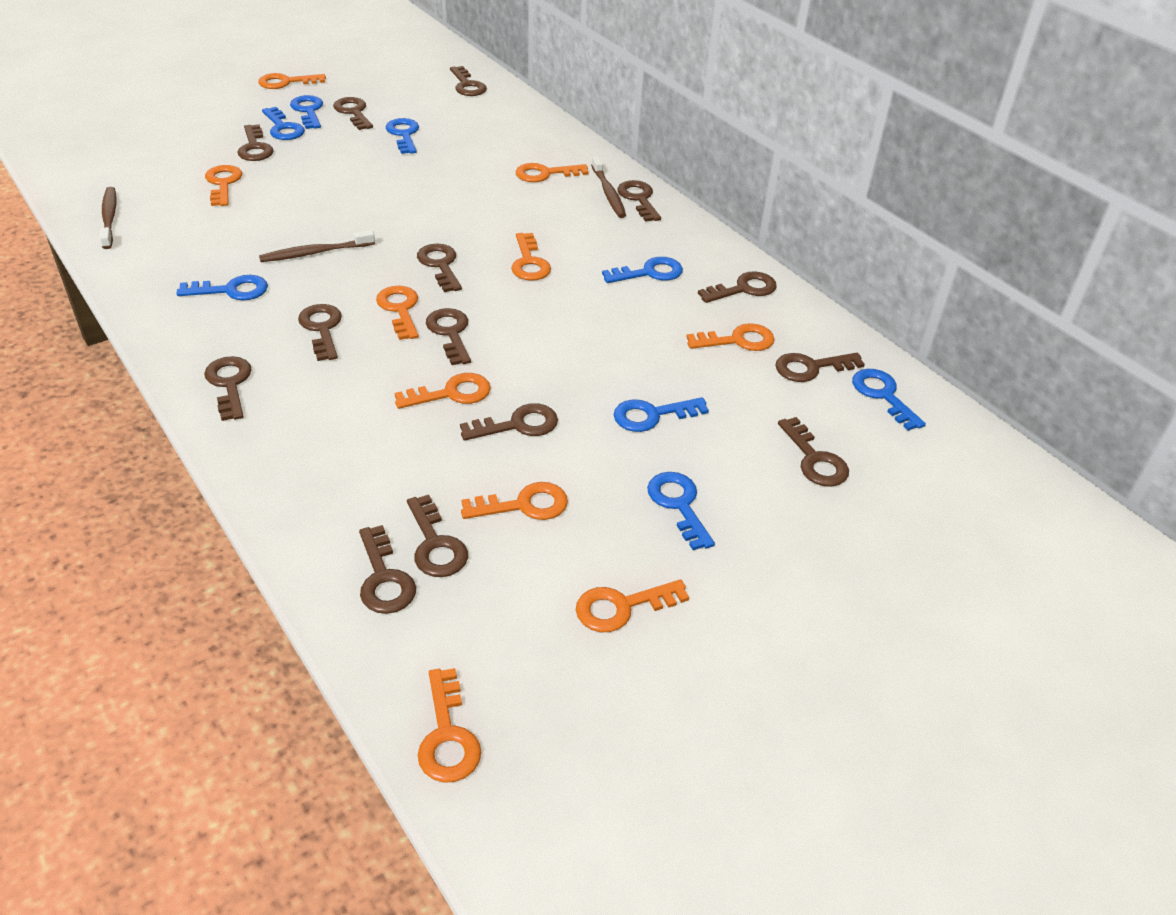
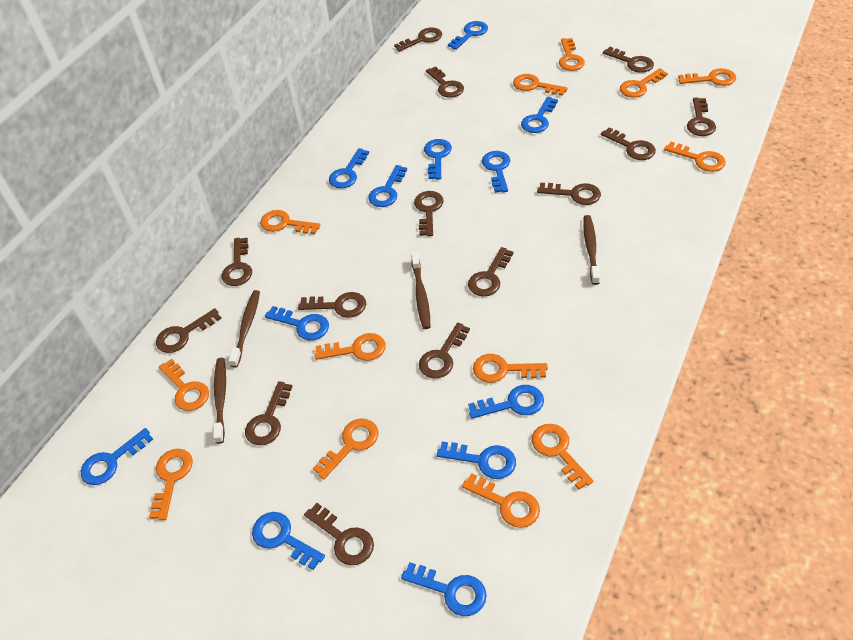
blue key: [176,275,268,300] [262,107,305,140] [290,95,323,129] [386,118,419,154] [602,257,683,283] [613,397,709,432] [647,472,715,550] [852,369,926,431] = 8 -> [81,428,153,485] [252,512,325,570] [265,306,329,341] [329,148,369,188] [368,165,407,207] [401,562,487,616] [424,139,452,180] [437,441,516,479] [448,21,488,50] [468,385,544,419] [482,151,510,193] [521,97,558,133] = 12
brown toothbrush: [100,187,116,249] [259,230,375,262] [591,156,626,218] = 3 -> [213,358,226,444] [229,290,260,367] [411,252,430,329] [583,215,600,285] = 4
orange key: [205,165,242,206] [258,73,326,89] [376,286,419,340] [395,373,491,409] [418,668,481,783] [461,482,568,520] [511,233,551,280] [515,163,588,182] [576,579,689,632] [686,323,774,351] = 10 -> [149,448,193,520] [159,359,209,411] [260,210,321,234] [313,418,378,479] [314,333,386,361] [462,473,540,528] [473,354,548,383] [513,74,568,96] [532,424,593,490] [559,38,585,71] [620,68,668,98] [664,142,726,172] [678,68,736,86] = 13

